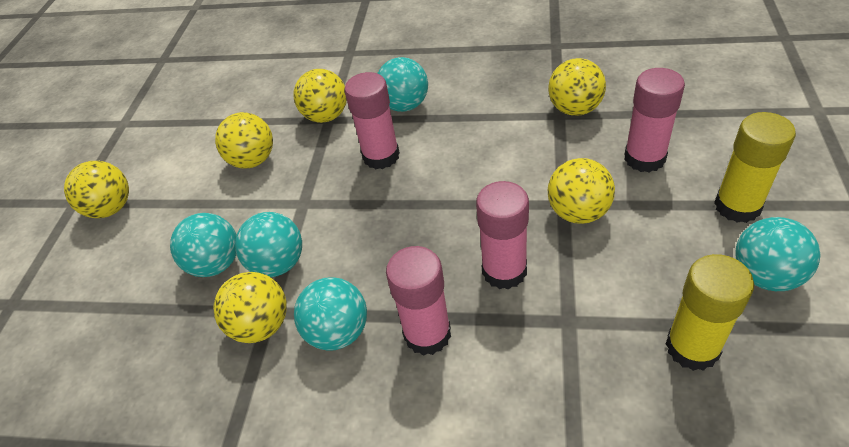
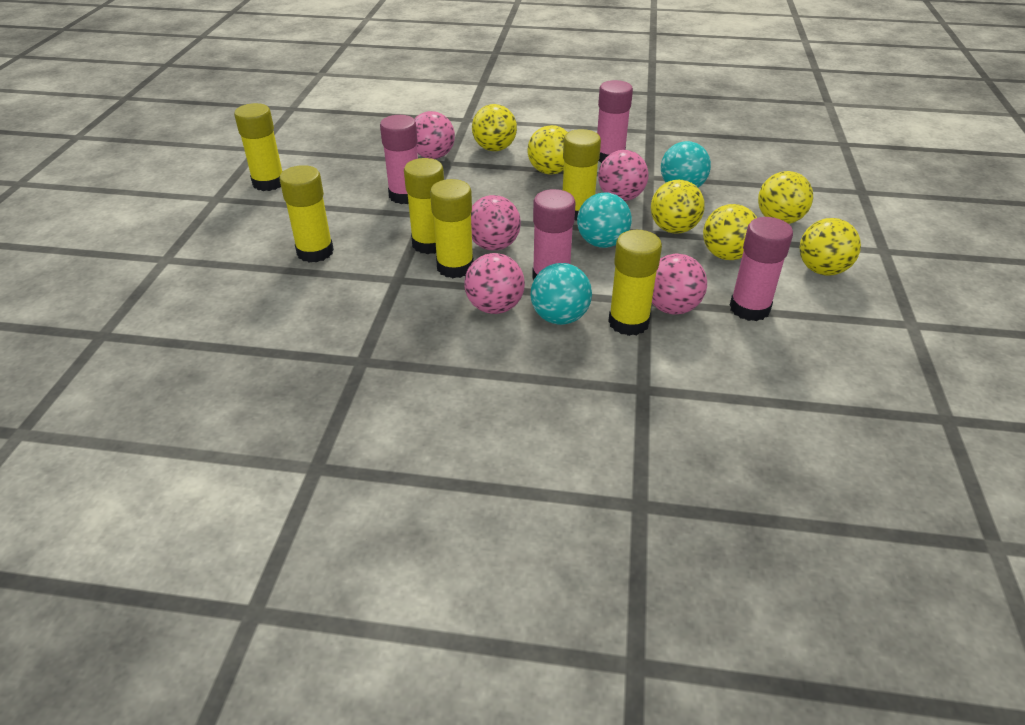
pink ball: none = 0 -> [414,111,455,159] [464,253,525,314] [471,195,521,251] [598,150,648,201] [652,254,707,314] = 5
turquoise ball: [170,213,237,277] [235,212,302,277] [294,277,367,351] [377,57,428,112] [735,217,821,291] = 5 -> [531,263,592,325] [577,193,632,248] [661,141,711,188] = 3
yellow glue stick: [666,254,754,371] [714,112,796,223] = 2 -> [234,103,283,191] [280,165,334,263] [404,158,444,254] [430,179,474,278] [563,129,601,221] [608,230,662,336] = 6

